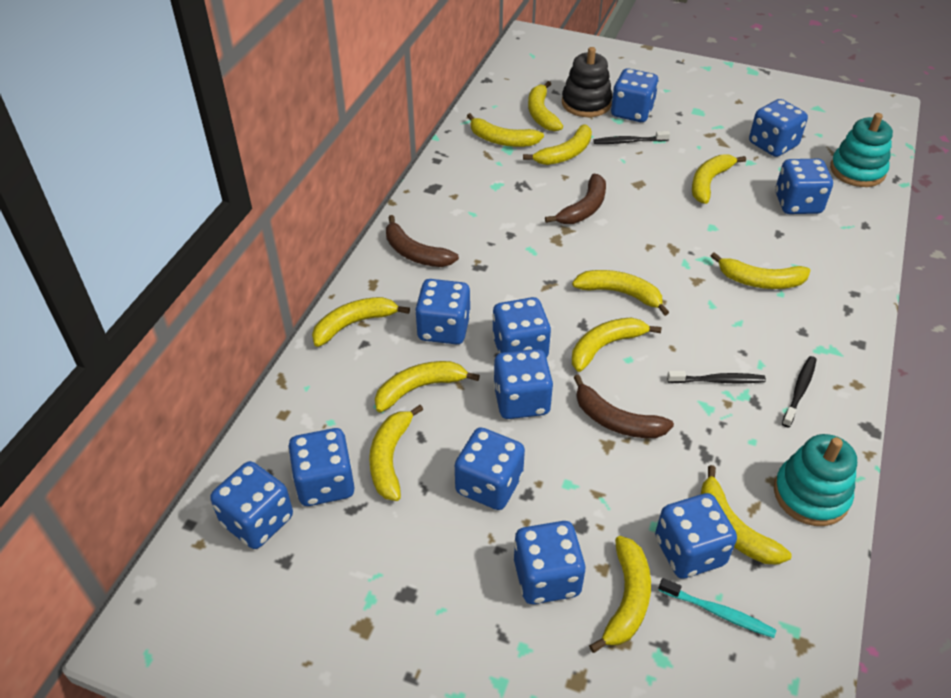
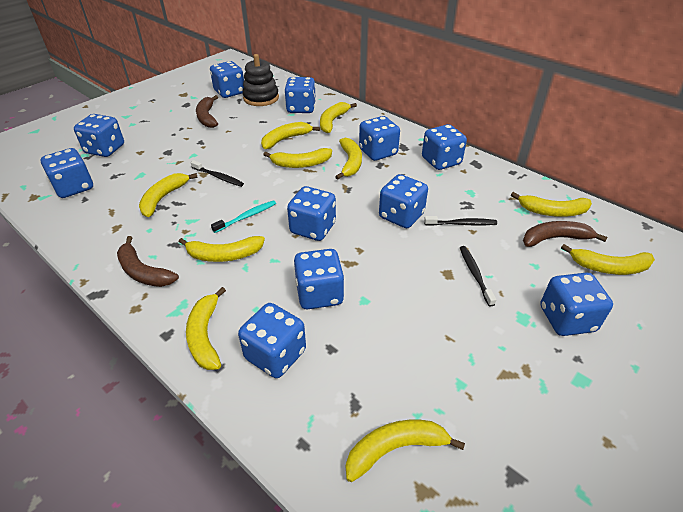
turquoise stacking toy: [774,434,857,526] [830,113,893,187] = 2 -> none = 0
yellow banana: [312,297,410,347] [369,405,423,501] [375,361,480,412] [467,113,544,147] [523,124,592,165] [528,81,563,131] [572,270,669,316] [572,318,661,372] [589,536,651,653] [692,154,746,204] [701,465,792,565] [711,252,811,289] = 12 -> [139,173,198,217] [179,236,265,262] [186,287,226,370] [261,122,320,149] [263,148,332,168] [320,102,357,133] [335,138,362,180] [346,420,465,482] [511,192,592,217] [561,244,655,275] = 10

